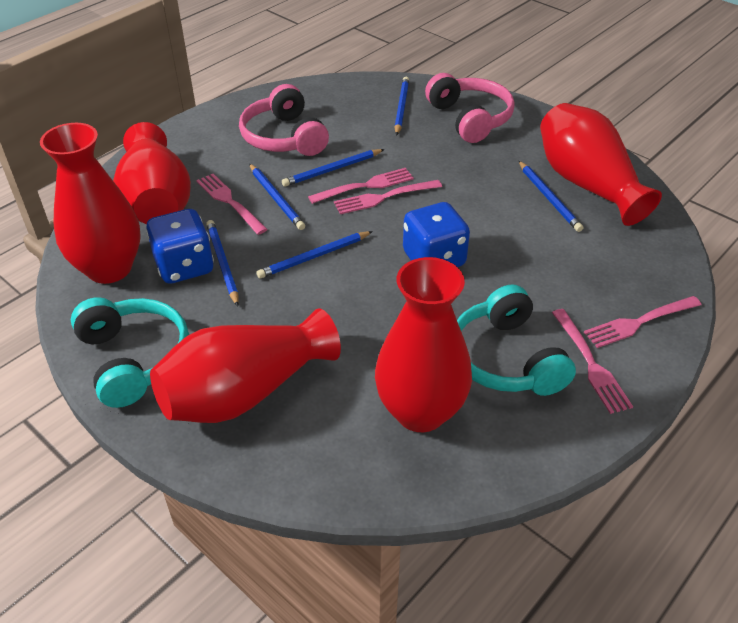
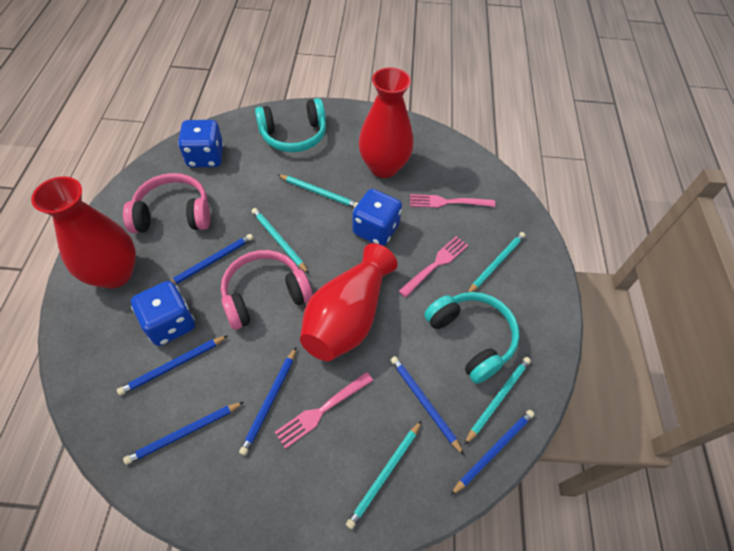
blue dice: [146,209,214,284] [403,202,470,267] = 2 -> [131,281,195,346] [178,120,224,167] [352,189,402,246] = 3
pink fork: [196,174,268,235] [308,168,414,204] [334,180,442,214] [552,309,633,414] [584,296,701,348] = 5 -> [275,372,373,449] [399,236,468,297] [410,194,495,208] = 3
red vase: [40,123,141,284] [113,122,191,224] [150,308,341,423] [375,257,472,432] [540,103,662,226] = 5 -> [31,177,136,289] [300,243,397,361] [359,67,414,178] = 3
turquoise pencil: none = 0 -> [252,208,309,274] [278,175,358,208] [346,420,422,529] [464,357,531,445] [468,232,525,292] = 5

